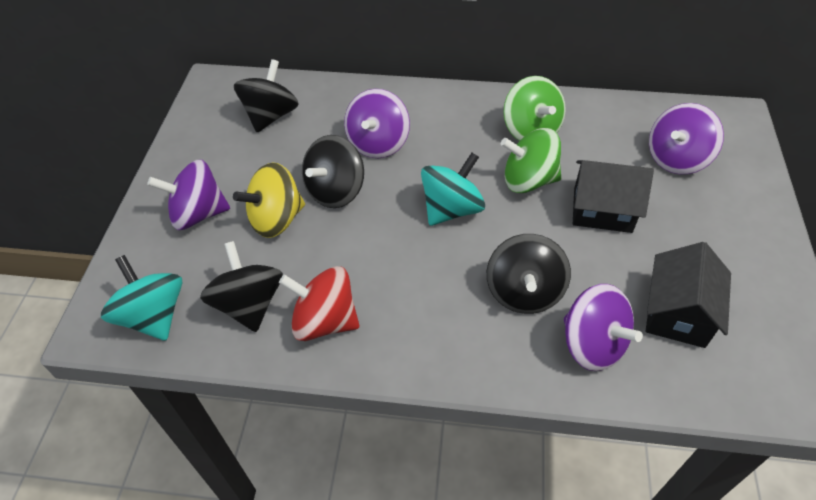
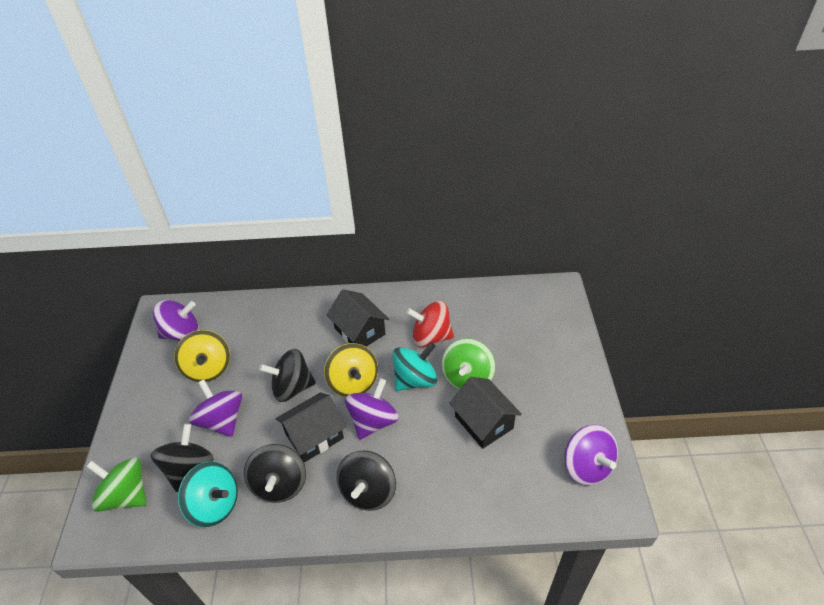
black house: [573,160,654,233] [646,242,731,348] = 2 -> [276,392,346,462] [327,289,389,347] [449,377,522,449] = 3
yellow spinning top: [233,162,305,238] = 1 -> [174,330,230,382] [324,343,378,397] = 2

